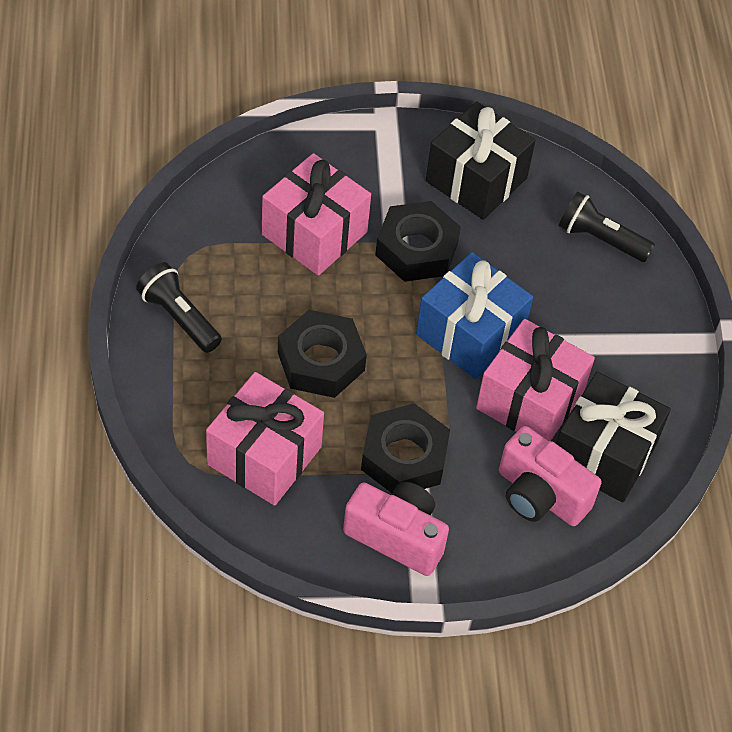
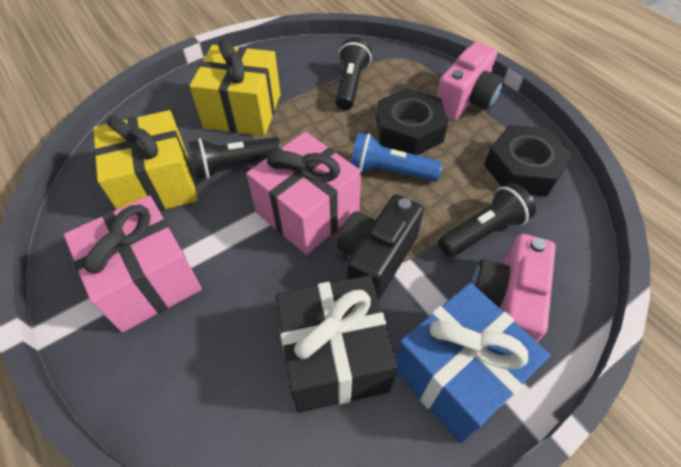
black camera: none = 0 -> [337,194,424,300] = 1
black flashlight: [136,262,222,353] [559,192,655,262] = 2 -> [189,137,281,179] [335,38,372,110] [438,183,536,257] = 3
black gift: [426,102,536,220] [556,372,671,502] = 2 -> [276,275,398,413] = 1
black nut: [278,310,367,398] [361,403,450,493] [375,201,461,282] = 3 -> [376,88,448,155] [484,125,573,197] = 2
blue flashlight: none = 0 -> [351,133,442,182] = 1
pink gift: [206,372,324,506] [262,153,371,275] [476,319,595,441] = 3 -> [64,195,202,332] [246,132,362,255] = 2
yellow gift: none = 0 -> [93,110,198,211] [190,39,281,136] = 2

